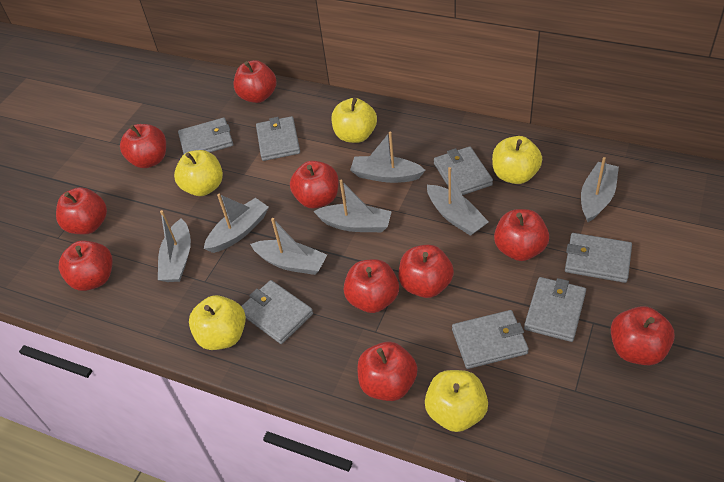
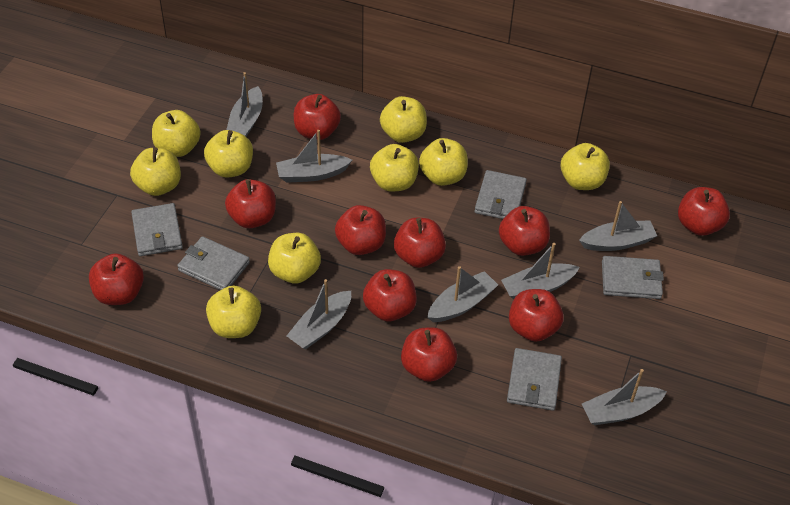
grey wallet: [178,118,233,154] [241,280,313,344] [256,116,300,161] [434,146,493,195] [452,310,529,369] [524,277,586,342] [565,233,632,283] = 7 -> [131,203,183,256] [177,236,250,290] [475,170,527,219] [507,348,562,411] [602,256,664,299] = 5
yellow apple: [174,150,223,196] [189,295,246,350] [331,98,377,143] [425,370,488,432] [492,136,542,184] = 5 -> [130,147,181,196] [152,110,201,157] [204,130,253,178] [206,285,261,338] [268,233,321,284] [370,144,419,192] [380,96,427,143] [419,138,468,186] [561,143,610,190] = 9

